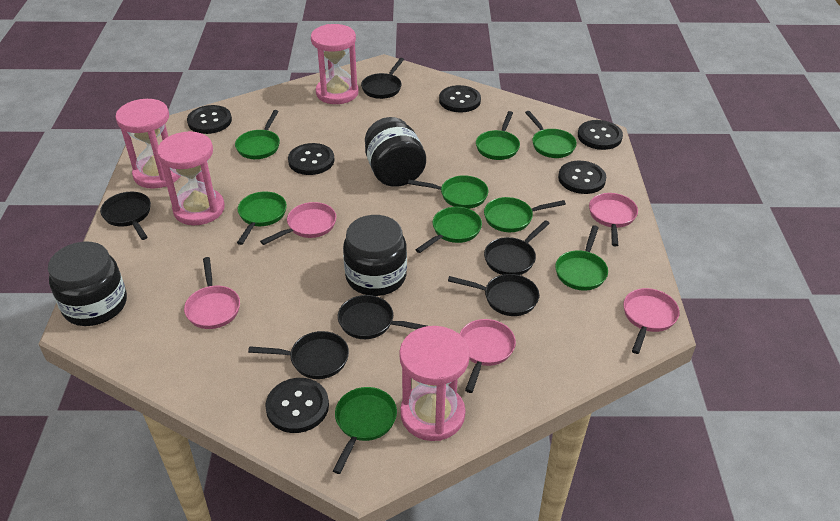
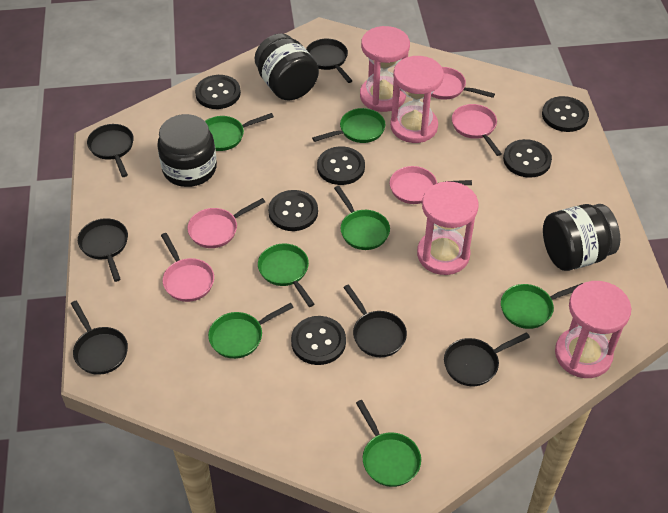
green pan: [235,110,280,159] [237,191,287,245] [333,387,397,474] [408,175,488,209] [416,207,482,253] [476,111,520,160] [484,197,566,232] [525,111,577,158] [555,225,608,291] = 9 -> [205,113,274,151] [208,303,294,359] [258,243,315,307] [312,108,386,143] [334,186,390,250] [356,400,421,487] [501,283,583,329] = 7

